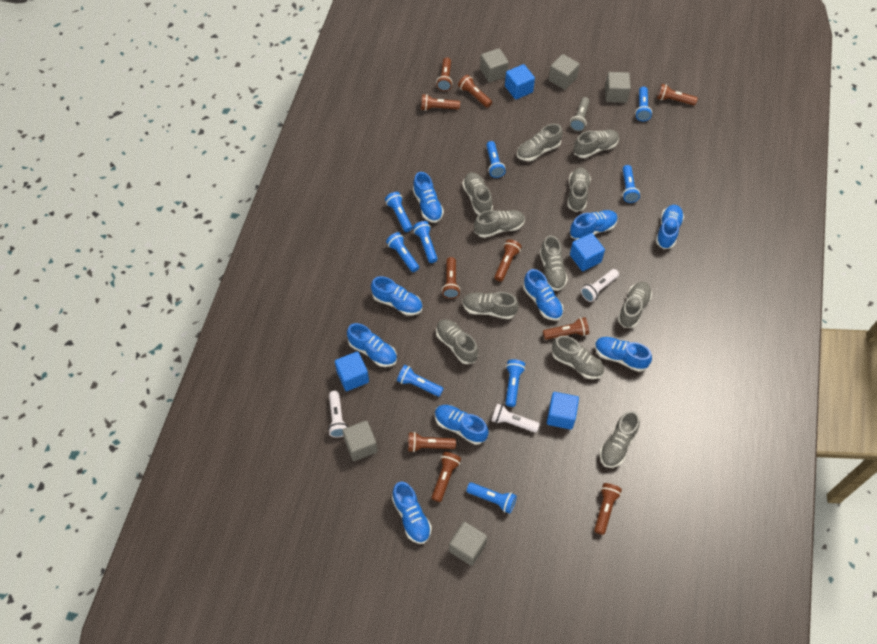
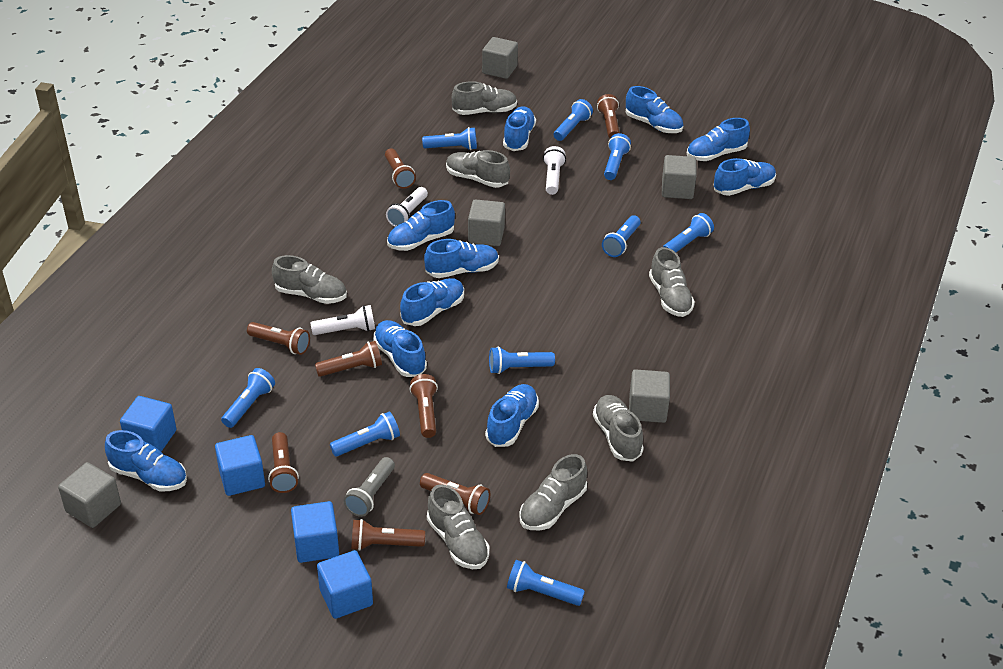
blue shoe: [347,323,397,367] [371,276,423,316] [392,482,432,544] [413,172,444,223] [435,405,489,445] [523,269,563,321] [570,210,618,240] [595,337,652,372] [656,205,684,249] = 9 -> [105,430,187,491] [373,320,427,377] [387,200,455,251] [400,278,464,326] [424,239,499,278] [485,384,539,447] [503,107,536,151] [625,86,684,133] [687,118,750,161] [714,158,776,196] = 10
brown flashlight: [408,432,456,452] [421,94,460,111] [431,452,461,502] [436,57,453,91] [442,257,460,299] [458,75,492,108] [494,239,522,282] [543,317,589,340] [594,483,622,535] [657,84,698,105] = 10 -> [247,322,310,355] [268,432,299,493] [315,341,382,377] [351,519,425,551] [385,148,416,189] [410,374,438,438] [420,473,490,515] [597,94,620,139] = 8
grey shoe: [436,319,478,364] [462,172,493,215] [462,292,519,319] [474,210,525,238] [517,124,563,161] [540,235,568,291] [552,336,604,379] [567,167,591,212] [574,130,619,158] [600,411,640,468] [618,282,652,328] = 11 -> [272,255,347,304] [427,484,490,569] [446,150,510,188] [452,81,517,115] [519,454,587,530] [593,395,644,462] [649,247,695,317] = 7

